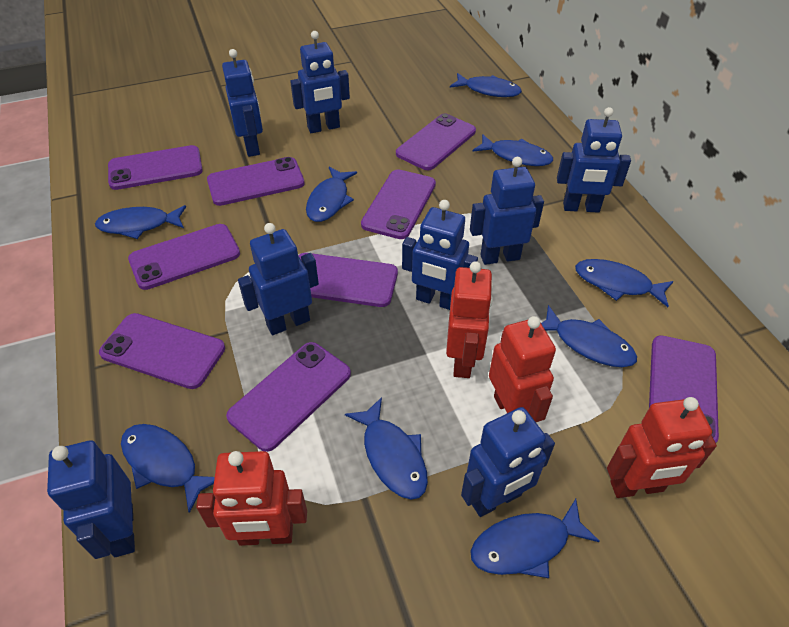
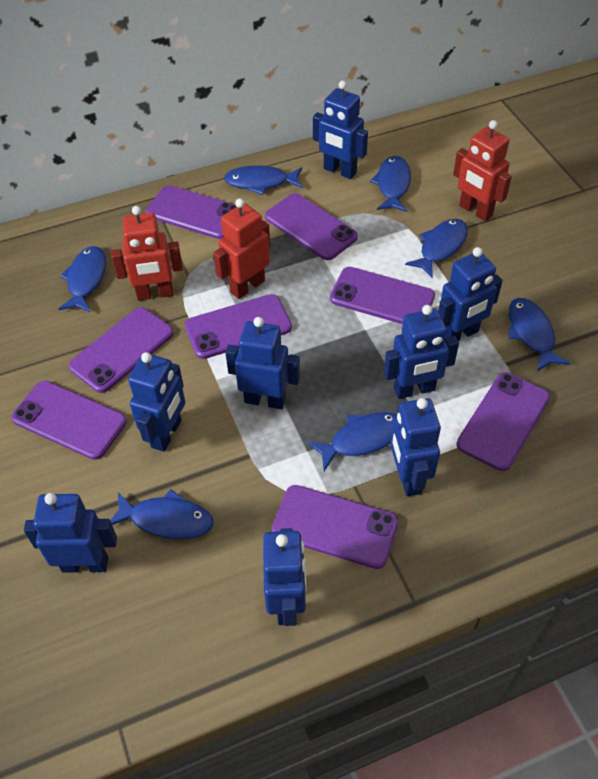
blue fish: [95,205,186,239] [121,424,215,513] [306,167,357,222] [345,397,428,500] [450,73,522,97] [470,499,600,578] [473,134,553,166] [541,305,637,367] [575,259,674,307] = 9 -> [58,246,106,312] [110,489,213,539] [224,165,302,195] [308,412,396,471] [370,156,411,212] [405,219,468,278] [509,298,570,371] = 7
purple phone: [99,313,225,389] [108,145,203,190] [128,224,240,290] [207,157,305,206] [226,342,351,452] [298,253,398,307] [361,169,436,239] [396,113,476,170] [649,335,719,443] = 9 -> [12,381,127,460] [69,307,174,393] [146,185,237,239] [185,294,292,359] [265,193,358,260] [272,485,398,569] [330,267,435,324] [457,372,550,471] = 8
red robot: [196,451,307,546] [446,261,493,378] [489,316,556,422] [607,397,717,498] = 4 -> [111,206,183,301] [213,198,270,299] [453,120,512,221] = 3

